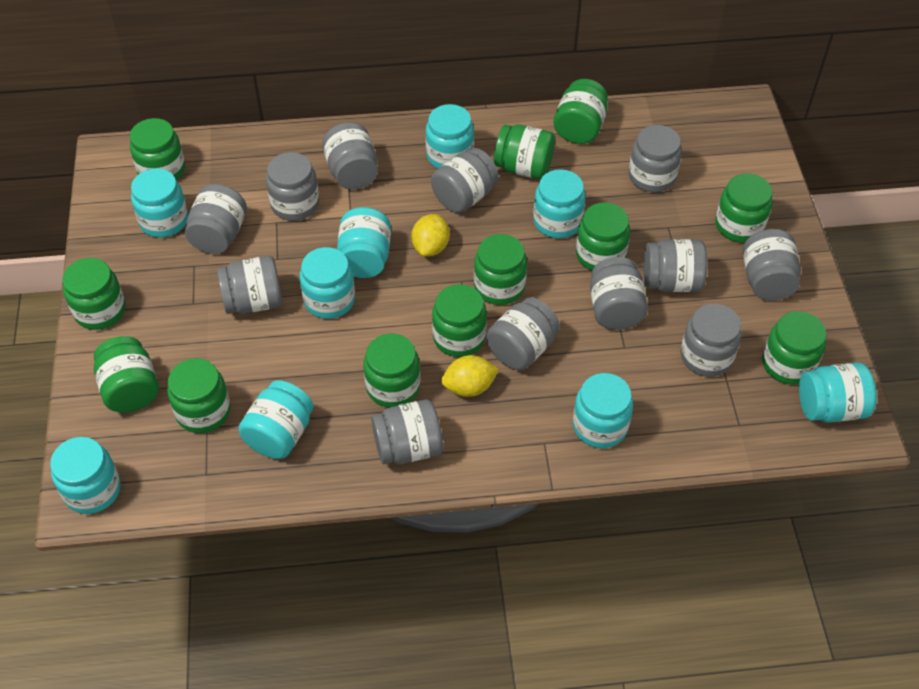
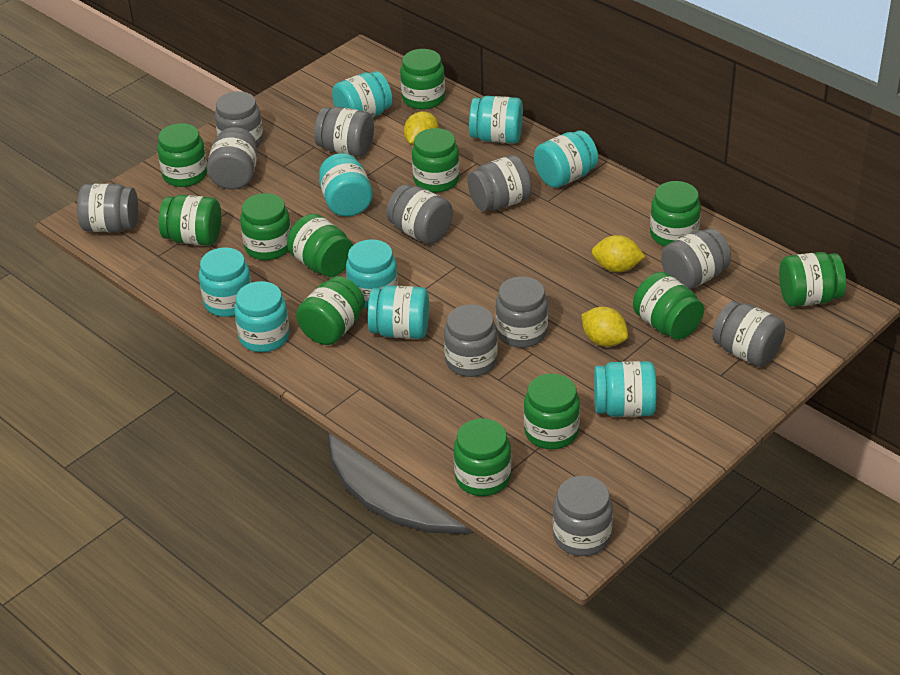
grey jar: [185,184,247,254] [217,256,283,314] [266,152,319,221] [322,122,378,189] [371,399,443,464] [431,148,499,213] [486,297,560,370] [590,257,648,330] [629,125,682,192] [643,239,707,292] [681,304,741,377] [743,229,801,301] = 12 -> [77,184,138,232] [207,127,258,189] [215,91,263,148] [314,106,374,157] [386,184,453,244] [444,304,498,377] [468,155,532,212] [496,276,548,348] [553,476,613,556] [661,228,731,290] [712,301,786,367] = 11
yellow lemon: [411,214,450,257] [441,355,499,397] = 2 -> [404,111,439,146] [581,307,628,347] [592,235,645,272] = 3

